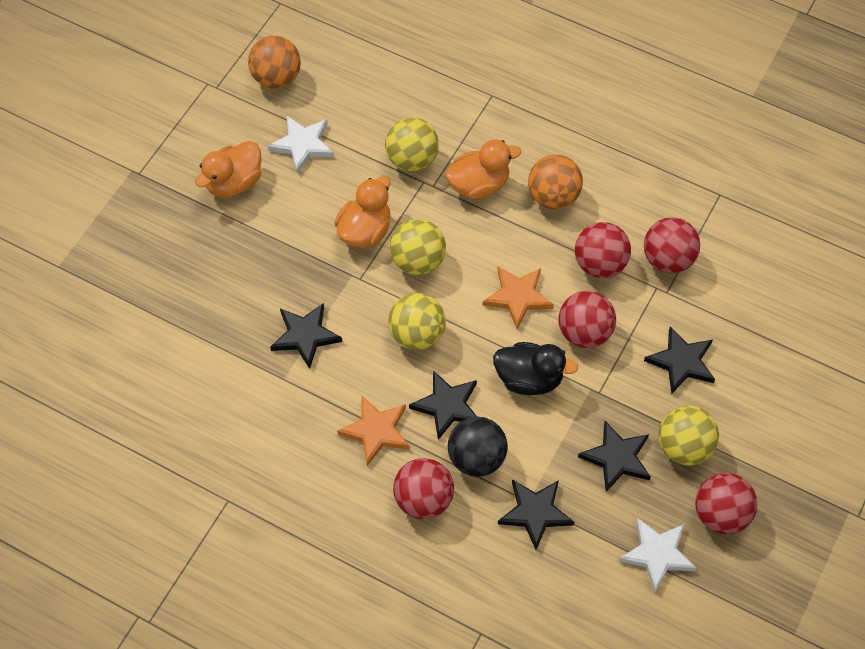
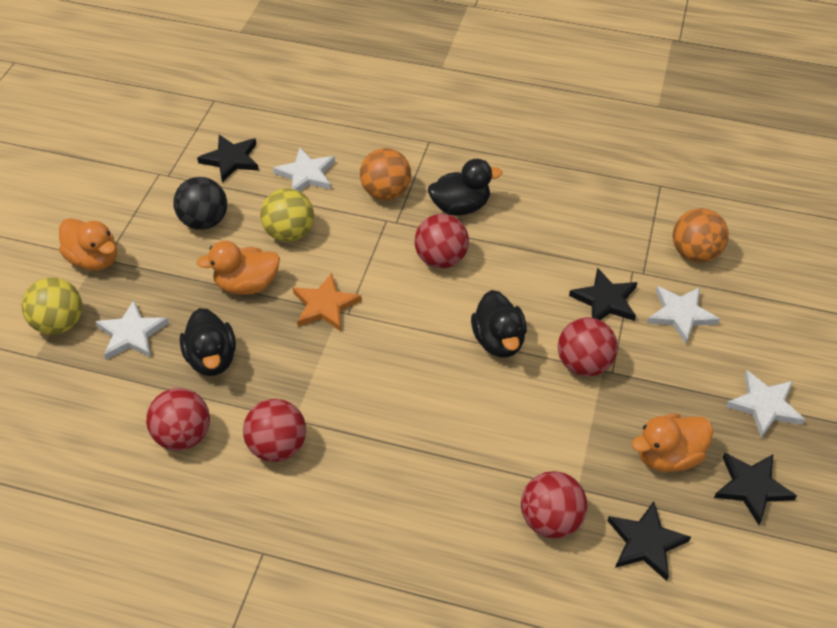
black duck: [493,342,578,395] = 1 -> [180,308,236,376] [428,159,502,216] [471,290,527,357] = 3
black star: [270,303,342,369] [409,370,477,440] [498,479,574,550] [578,421,651,492] [644,327,715,394] = 5 -> [197,135,259,182] [569,268,638,321] [608,501,691,581] [714,453,797,525] = 4
orange star: [337,396,410,466] [482,267,554,329] = 2 -> [293,273,362,331] = 1
white star: [268,116,334,174] [618,518,697,592] = 2 -> [95,300,169,360] [273,147,335,192] [647,286,720,344] [726,371,805,438] = 4
yellow ball: [385,117,439,172] [388,293,446,350] [390,219,446,275] [659,405,719,465] = 4 -> [21,277,82,335] [260,188,314,242] = 2

